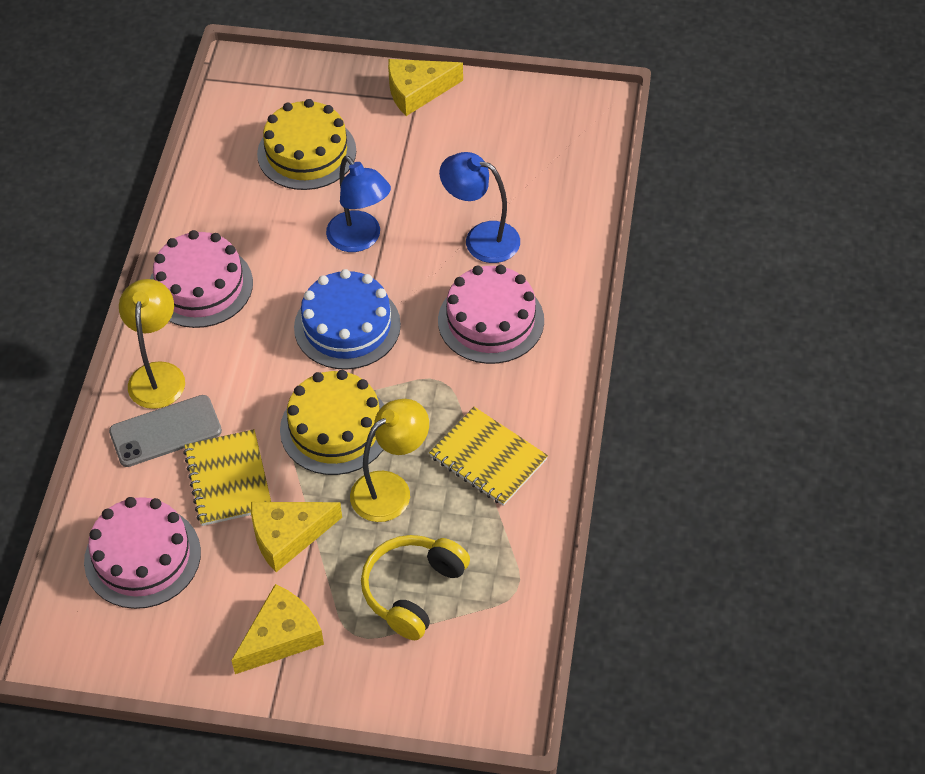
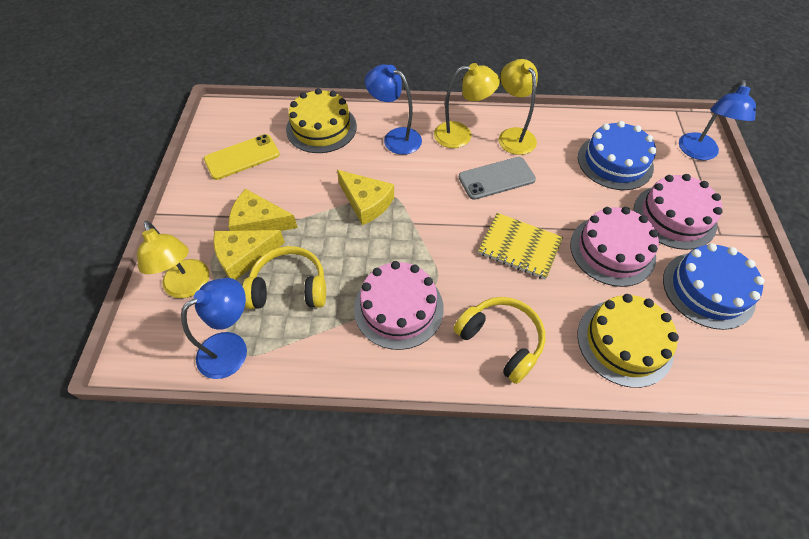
blue cake: [294,269,401,370] = 1 -> [578,121,657,190] [663,243,764,330] = 2
blue lamp: [326,156,391,252] [439,152,520,263] = 2 -> [181,278,247,379] [365,64,422,155] [679,80,756,160] = 3
yellow headphones: [361,535,470,640] = 1 -> [242,246,326,309] [453,297,545,384] = 2
yellow lamp: [119,279,185,409] [350,399,429,522] = 2 -> [137,221,210,298] [434,63,500,148] [499,59,538,155] = 3
yellow notebook: [183,429,271,526] [429,407,548,506] = 2 -> [478,213,563,279] = 1
yellow phone: none = 0 -> [204,134,280,180] = 1

